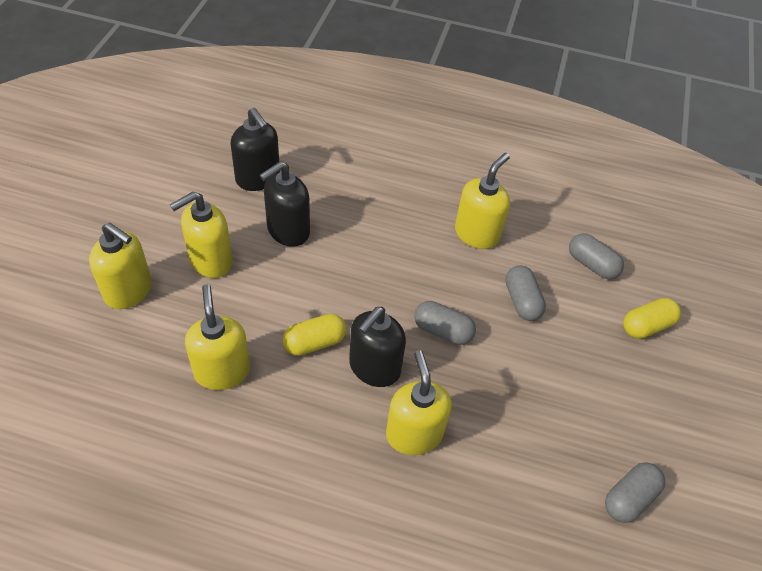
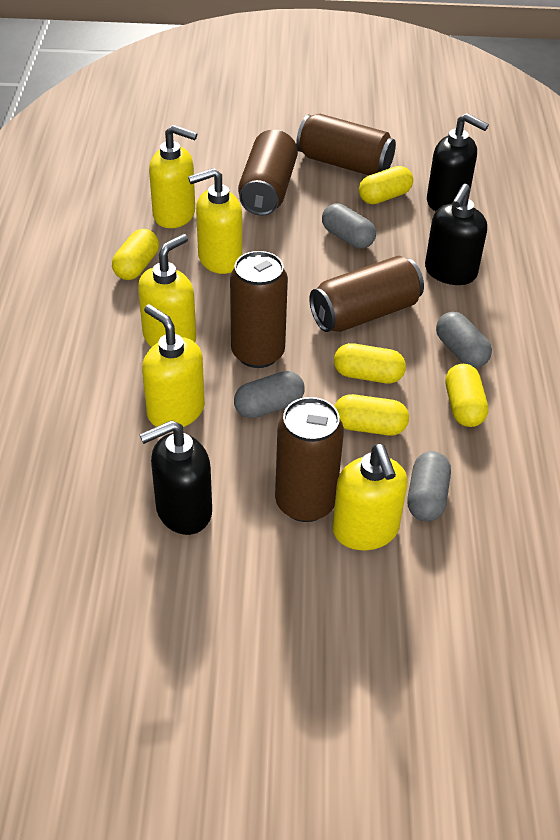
brown can: none = 0 -> [230,251,288,368] [238,130,298,216] [275,397,344,522] [296,114,396,175] [309,256,424,332] = 5
yellow capsule: [282,314,347,356] [623,298,681,339] = 2 -> [112,229,159,280] [334,343,406,383] [334,394,409,436] [359,166,413,204] [446,364,488,427] = 5

